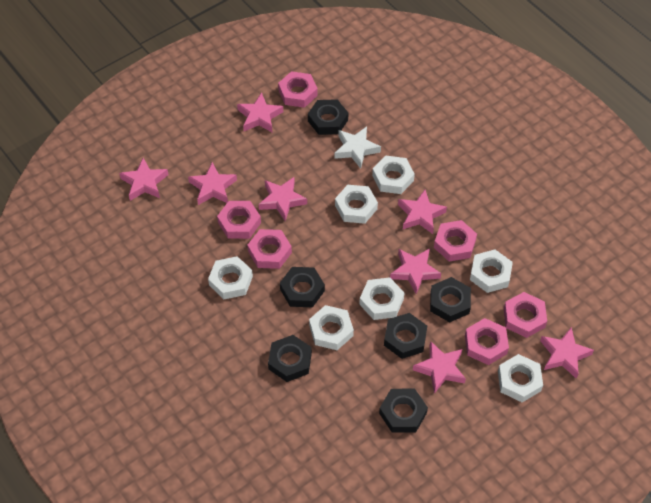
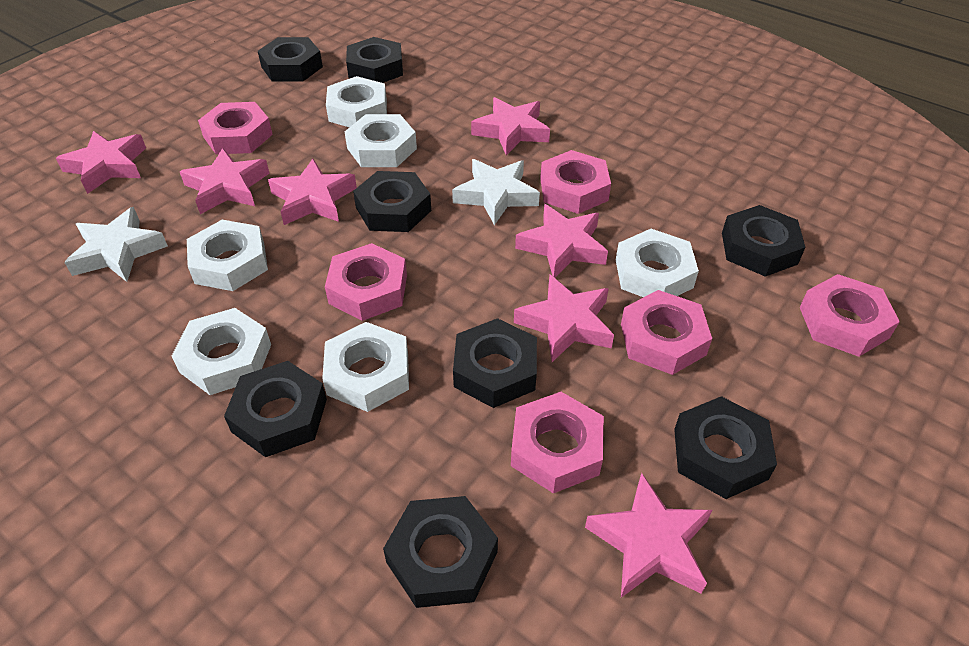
black nut: [268,335,312,382] [280,267,325,307] [308,99,348,135] [379,389,428,433] [384,313,427,359] [430,277,471,322] = 6 -> [224,361,327,457] [258,37,323,81] [346,37,403,83] [353,171,431,232] [383,496,498,608] [453,318,537,408] [674,396,777,499] [722,205,805,277] = 8
pink star: [119,158,169,201] [188,162,237,205] [237,92,283,132] [259,177,307,221] [390,248,441,294] [398,190,447,234] [413,341,466,394] [540,327,594,379] = 8 -> [56,131,146,194] [180,148,270,214] [268,159,357,225] [471,97,550,155] [514,275,614,362] [515,204,608,278] [585,473,712,598] = 7
white nut: [208,256,253,299] [309,305,354,350] [335,185,378,224] [359,277,404,320] [372,156,415,194] [470,249,513,293] [498,354,543,402] = 7 -> [172,308,271,395] [187,220,268,291] [322,322,409,412] [326,76,387,127] [345,114,417,167] [616,229,699,297] = 6
white star: [334,127,381,169] = 1 -> [64,207,168,282] [452,159,540,225] = 2

